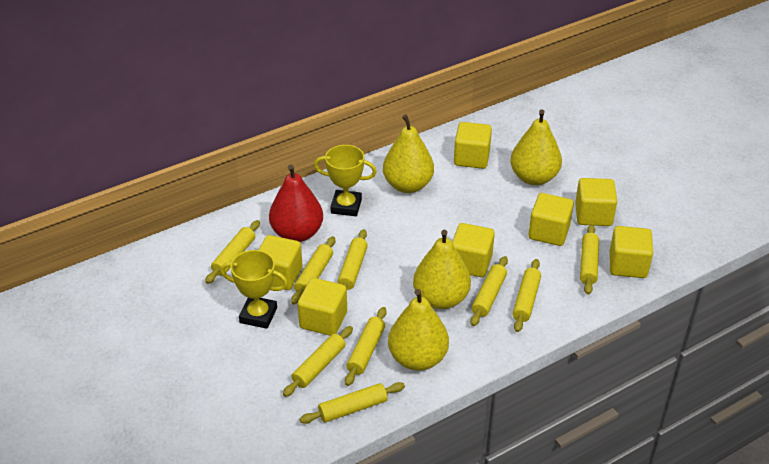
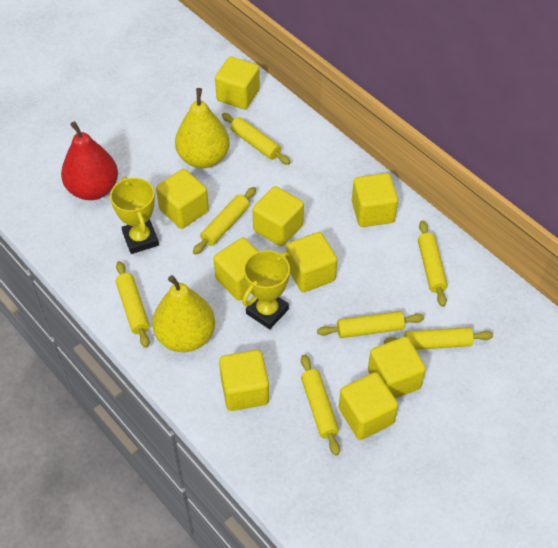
yellow cube: [258,235,302,290] [298,278,347,336] [452,223,495,277] [454,122,492,169] [529,193,574,246] [575,178,617,226] [610,226,653,278] = 7 -> [156,169,209,229] [214,238,259,300] [215,57,260,109] [219,350,269,411] [252,186,304,247] [286,232,337,292] [339,372,398,440] [352,173,398,227] [368,337,426,398] = 9
yellow pear: [383,114,434,193] [388,289,449,371] [413,230,471,309] [510,109,562,185] = 4 -> [152,275,215,352] [175,88,230,168] = 2
yellow rolling pin: [205,220,260,284] [283,326,353,397] [291,236,335,305] [300,382,405,424] [338,229,368,290] [345,307,387,386] [470,256,508,326] [513,259,541,332] [580,224,599,295] = 9 -> [116,261,150,348] [193,187,256,255] [222,113,290,165] [301,354,340,456] [317,311,424,338] [384,327,493,350] [418,221,448,307] = 7

